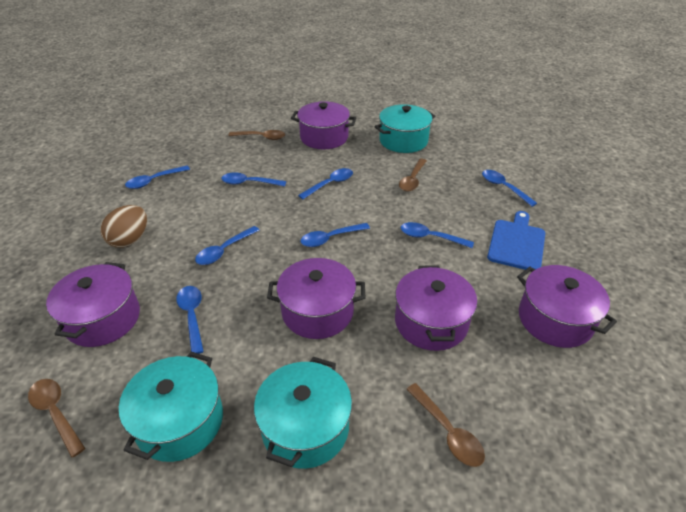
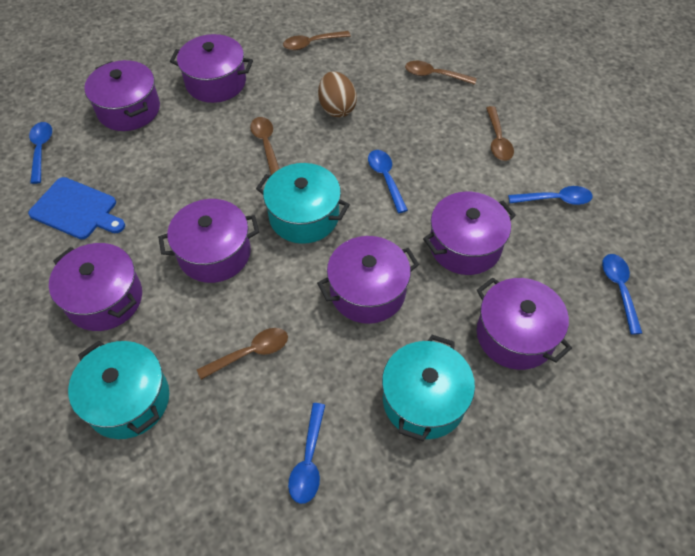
blue spoon: [125,165,190,189] [176,286,204,354] [195,226,260,265] [221,172,286,187] [298,168,353,199] [300,223,370,247] [401,222,474,248] [482,170,537,207] = 8 -> [29,122,52,184] [288,403,325,504] [368,150,408,213] [508,186,593,205] [602,254,642,335] = 5
brown spoon: [28,379,85,458] [228,130,285,140] [399,159,427,192] [406,383,485,467] = 4 -> [197,328,288,380] [250,117,279,175] [283,31,351,50] [405,61,477,85] [486,106,514,161] = 5
purple pot: [46,262,140,347] [267,258,365,339] [291,101,356,149] [395,266,477,351] [517,265,617,348] = 5 -> [49,243,142,331] [84,60,160,131] [158,199,259,283] [170,34,253,103] [317,236,419,324] [423,192,516,275] [477,278,572,370] = 7

